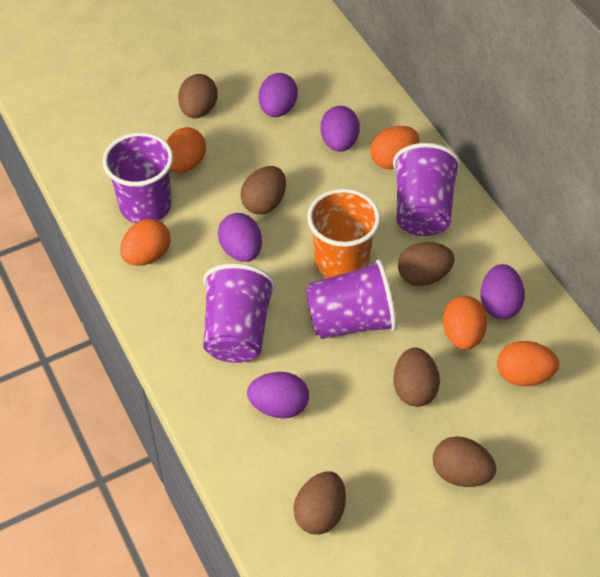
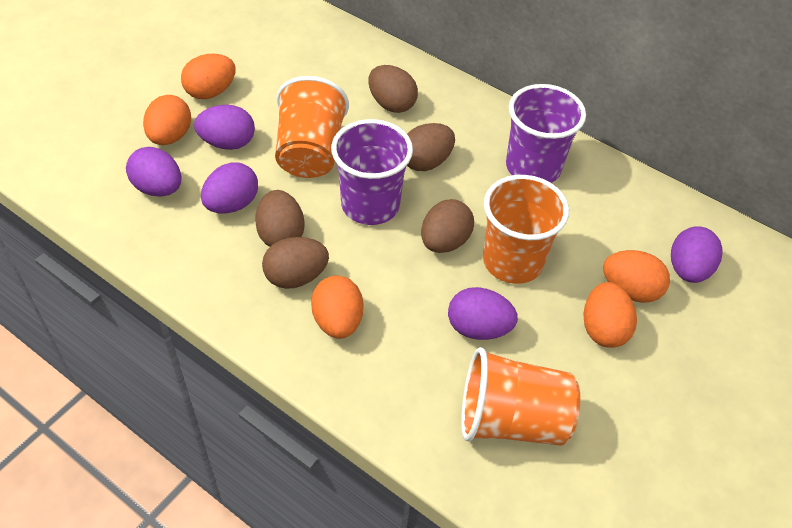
brown egg: [178,74,218,118] [240,166,286,214] [294,472,346,535] [393,347,440,407] [398,242,455,286] [433,436,496,487] = 6 -> [255,190,305,247] [262,237,329,289] [368,65,418,113] [407,123,455,171] [421,199,474,253] = 5
orange cup: [307,189,380,278] = 1 -> [275,76,349,178] [461,347,580,446] [483,175,569,284] = 3
purple cup: [102,133,173,223] [203,263,276,363] [305,259,397,339] [393,143,461,236] = 4 -> [331,119,413,225] [506,84,586,183] = 2

